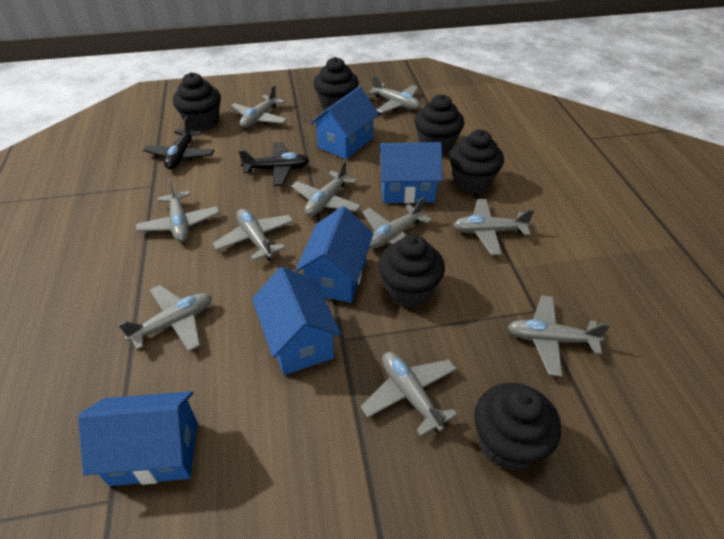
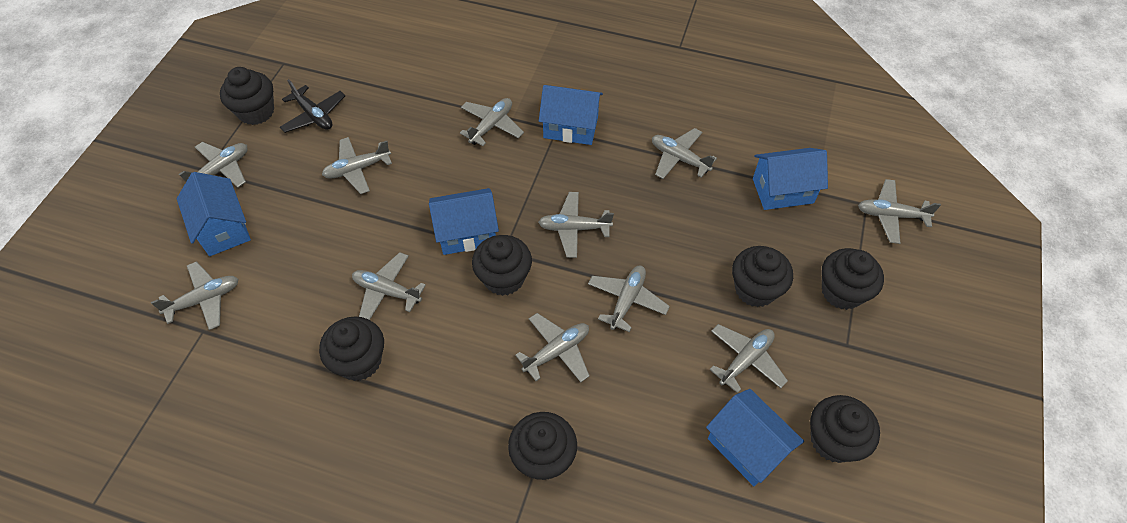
black cupcake: [173,72,221,131] [313,57,359,111] [378,234,445,308] [414,94,464,155] [449,129,504,194] [474,383,561,470] = 6 -> [220,67,274,125] [319,316,384,381] [472,235,532,296] [508,412,577,480] [732,246,793,307] [810,395,880,463] [822,248,884,310] = 7
black plane: [143,117,214,169] [238,142,310,186] = 2 -> [280,79,345,133] = 1
grey plane: [118,285,212,352] [136,179,220,242] [212,209,294,261] [230,85,288,128] [291,161,361,216] [360,352,457,437] [362,197,432,249] [367,75,421,113] [453,199,534,255] [508,295,610,377] = 10 -> [151,261,238,330] [179,142,248,187] [322,137,392,194] [352,252,426,320] [460,98,524,146] [515,313,589,382] [538,192,614,258] [588,266,670,332] [652,128,717,179] [709,324,788,393] [858,179,941,244] = 11

